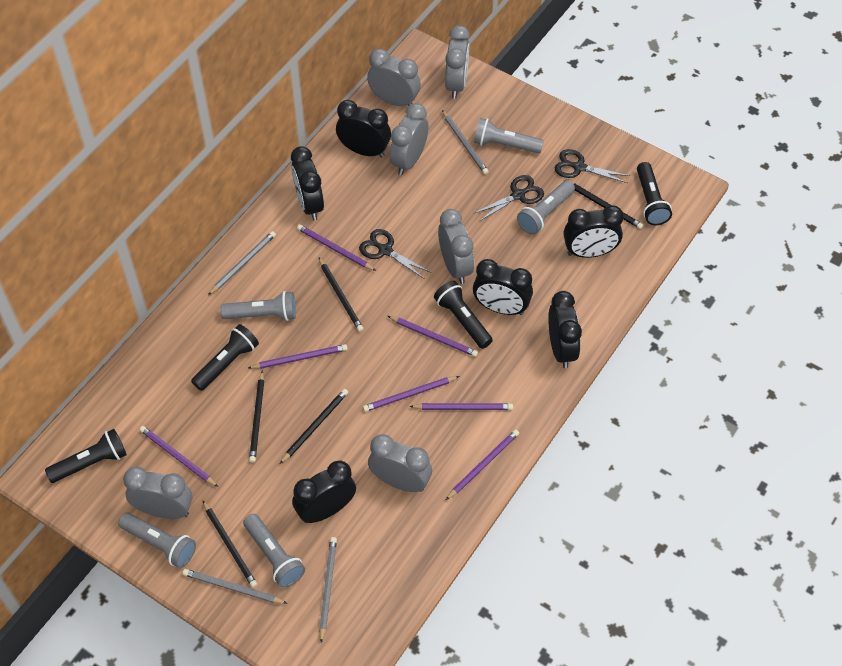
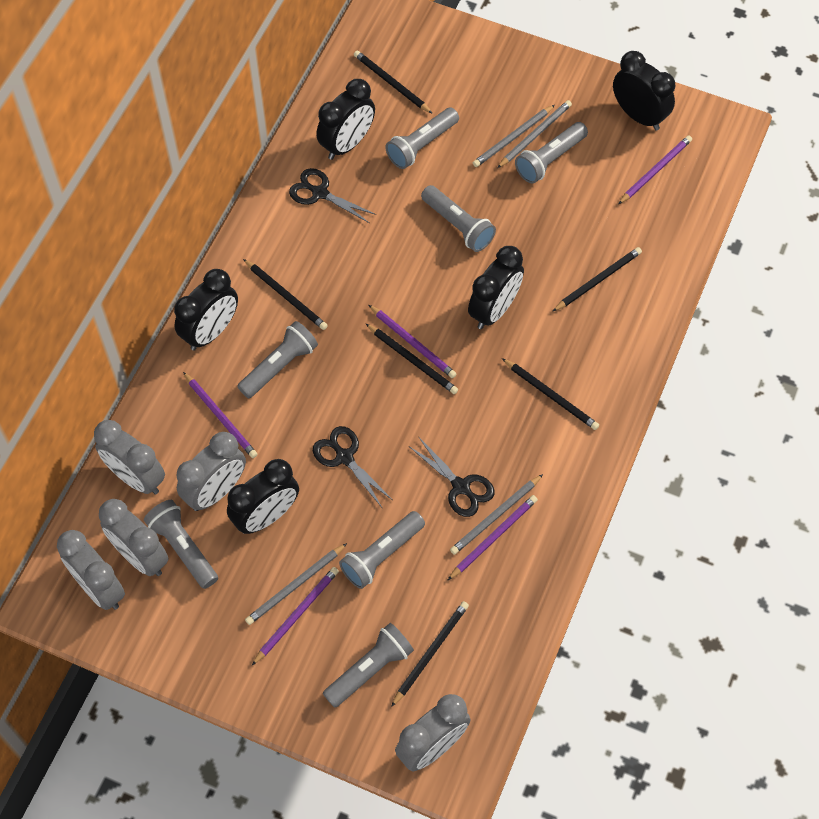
black clock: [291,146,324,221] [292,461,356,523] [336,100,391,157] [473,259,533,315] [548,291,582,368] [564,205,624,258] = 6 -> [174,269,238,350] [227,459,299,534] [316,79,375,160] [468,246,524,329] [613,51,675,130] = 5
black flashlight: [45,429,127,483] [191,324,259,391] [434,281,493,349] [637,162,672,225] = 4 -> none = 0
black pencil: [202,500,257,588] [249,370,264,463] [280,389,348,464] [319,258,364,332] [564,180,643,229] = 5 -> [243,259,328,330] [354,50,433,114] [366,324,458,394] [391,601,469,707] [502,358,599,430] [552,247,642,312] = 6
grey clock: [123,467,192,519] [367,49,421,106] [368,434,432,492] [389,103,429,175] [438,209,474,284] [445,26,470,99] = 6 -> [57,530,125,610] [94,420,165,494] [99,499,169,576] [177,432,246,511] [395,694,470,772] = 5
grey flashlight: [118,512,196,568] [220,291,296,321] [243,514,305,588] [474,118,544,154] [517,180,575,235] = 5 -> [144,500,218,589] [237,321,318,398] [323,623,414,708] [339,511,425,589] [385,107,459,169] [421,185,496,252] [515,122,588,183] = 7
purple pencil: [140,426,218,487] [248,344,348,369] [297,224,376,271] [363,376,459,412] [388,316,478,357] [409,403,513,410] [446,429,519,500] = 7 -> [183,372,257,458] [252,567,339,665] [369,305,456,378] [447,495,538,581] [618,135,692,204] = 5

